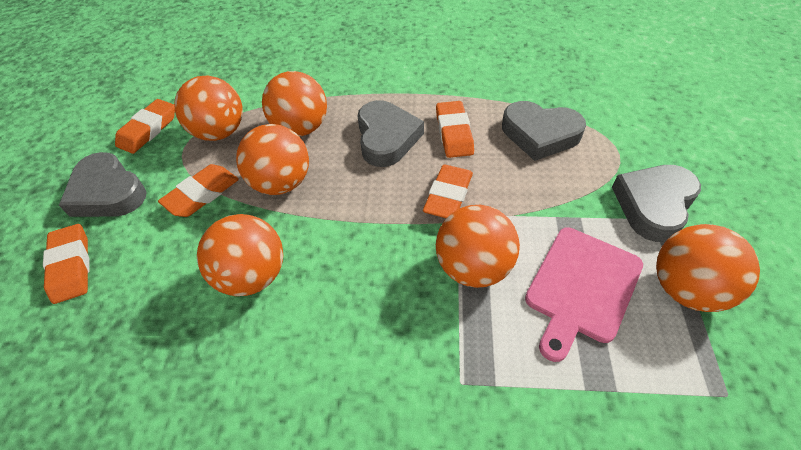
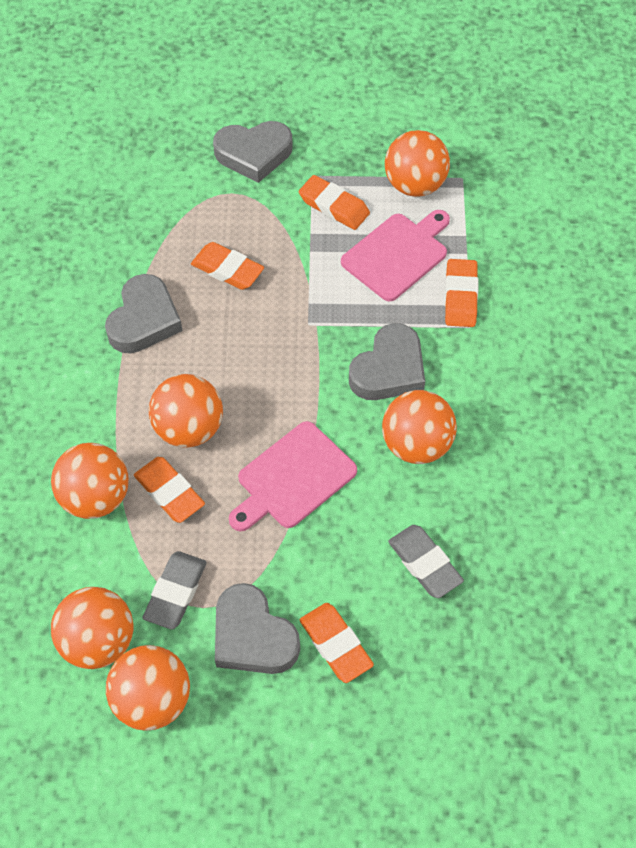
grey eraser: none = 0 -> [142,551,207,629] [388,525,464,598] = 2
pink cutting board: [525,227,643,362] = 1 -> [229,421,357,531] [341,210,450,301] = 2

